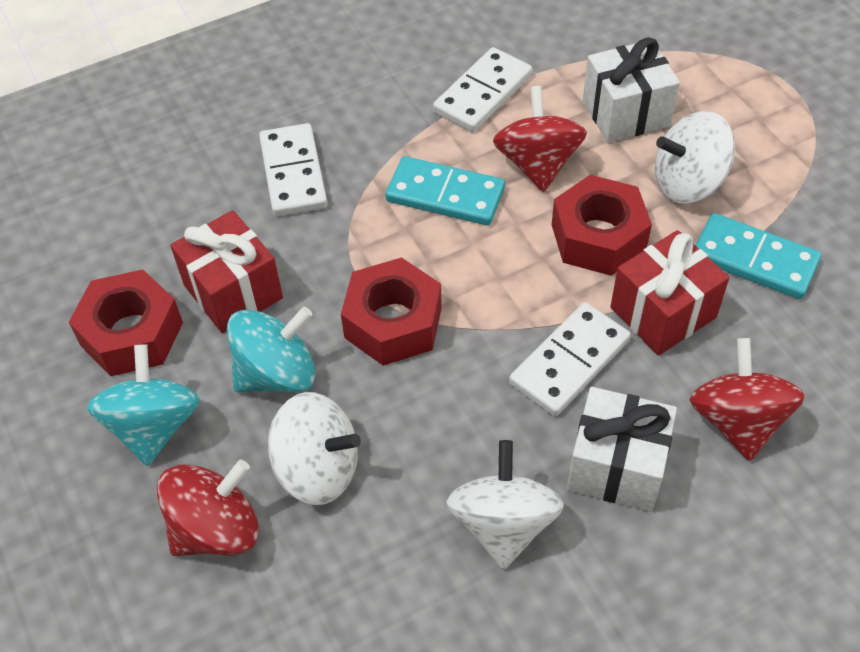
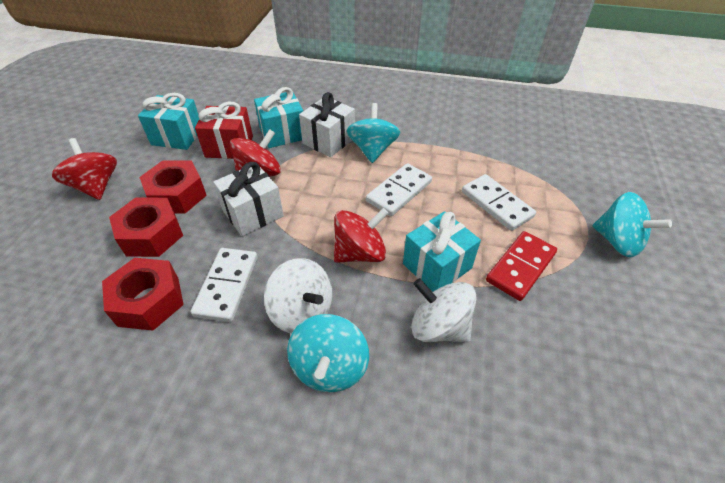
red domino: none = 0 -> [486,231,557,301] = 1
red gift: [170,210,283,334] [610,230,729,356] = 2 -> [195,102,253,159] = 1
turquoise domino: [385,156,505,226] [695,213,821,299] = 2 -> none = 0
turquoise gift: none = 0 -> [138,93,199,150] [254,87,303,148] [403,211,481,292] = 3
turquoise spinning top: [87,344,200,466] [227,306,316,392] = 2 -> [287,314,369,392] [347,103,400,163] [593,192,672,258] = 3
white spinning top: [268,392,361,505] [446,440,564,569] [655,111,735,204] = 3 -> [264,258,332,333] [411,278,477,342] = 2

